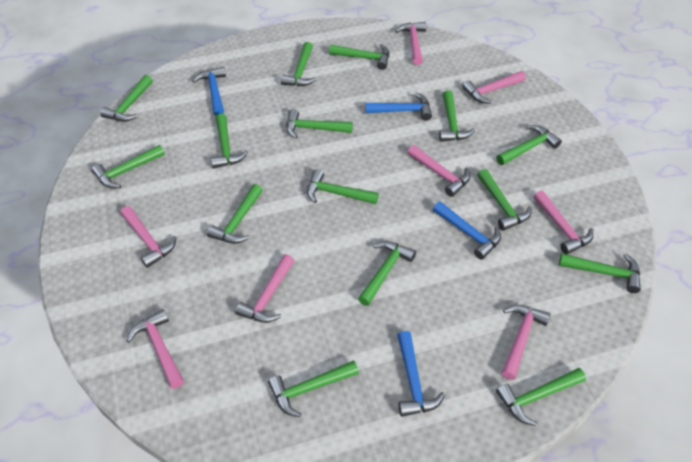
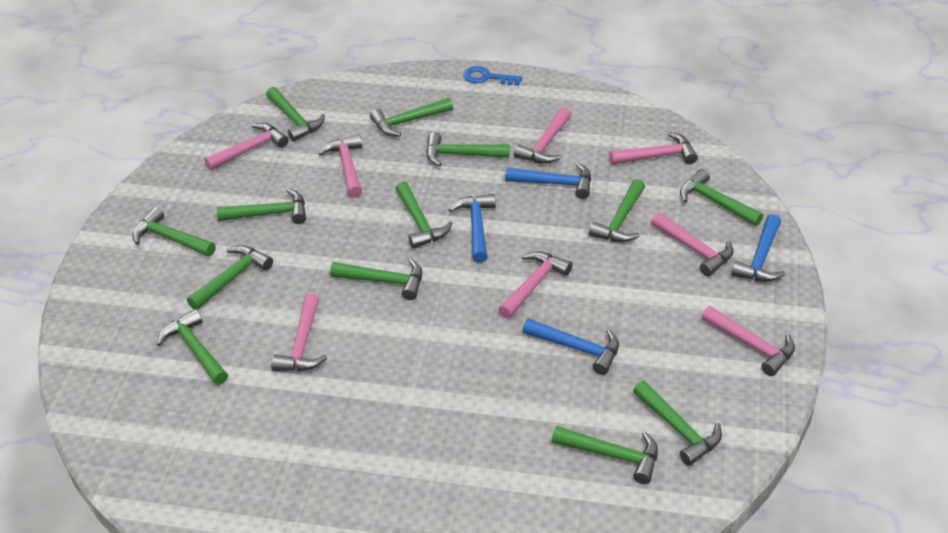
blue key: none = 0 -> [463,66,523,86] = 1
green hammer: [92,145,165,188] [100,75,153,122] [207,184,263,244] [211,114,248,169] [268,360,359,417] [281,42,316,86] [286,109,353,139] [307,169,379,204] [329,44,389,70] [358,241,416,306] [439,90,475,142] [477,169,532,231] [496,125,562,165] [496,368,586,426] [559,254,641,293] = 15 -> [133,207,216,257] [157,309,228,385] [187,245,273,310] [217,189,306,224] [266,87,325,142] [330,259,422,300] [370,98,453,137] [395,181,452,249] [426,132,510,167] [552,426,658,484] [589,179,645,243] [633,381,722,466] [680,169,763,226] = 13

